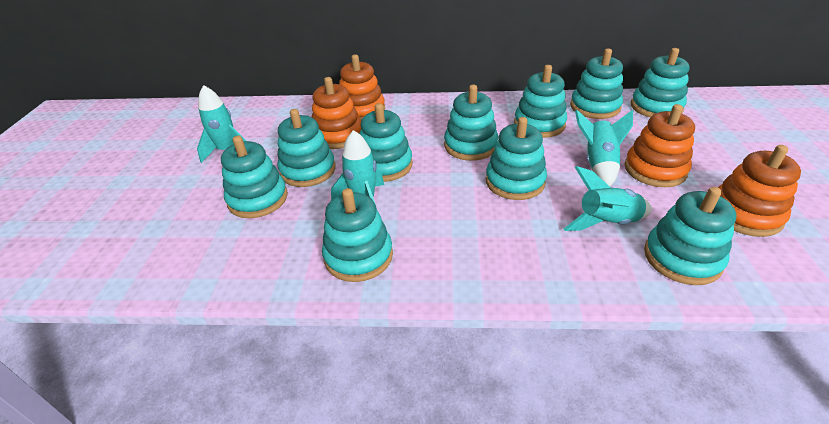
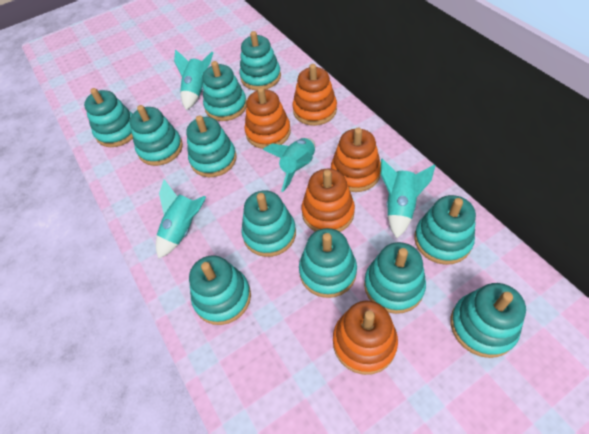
orange stacking toy: [312,77,361,149] [339,54,385,120] [624,104,695,187] [718,145,801,237] = 4 -> [245,87,291,149] [292,64,337,126] [302,169,355,232] [331,128,381,192] [333,301,398,375] = 5
turquoise stacking toy: [221,136,288,218] [278,109,336,187] [322,188,393,282] [359,103,413,182] [444,85,498,161] [486,117,547,200] [514,65,567,138] [570,48,623,119] [631,48,690,117] [644,187,736,285] = 10 -> [84,88,133,147] [130,105,183,166] [186,115,237,177] [189,255,251,325] [203,61,247,121] [240,31,281,90] [241,191,296,257] [299,228,357,298] [364,242,426,314] [414,195,476,265] [450,283,526,358] = 11

